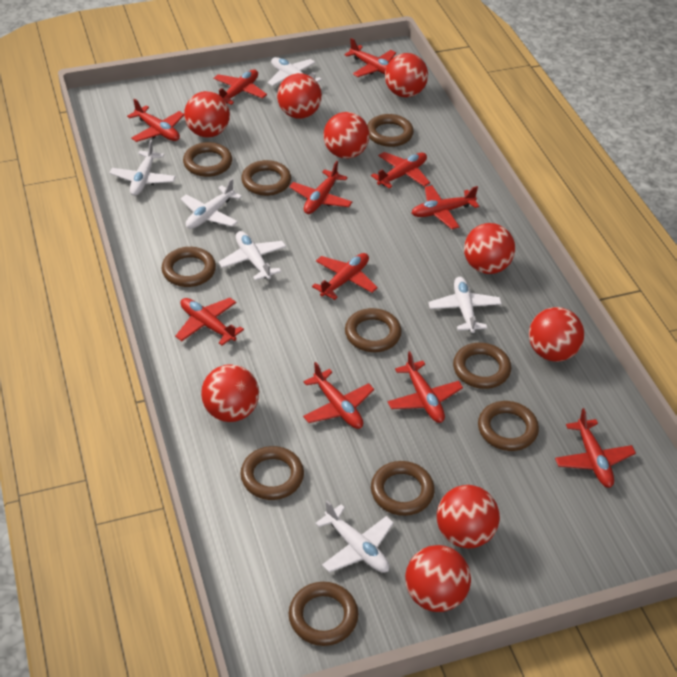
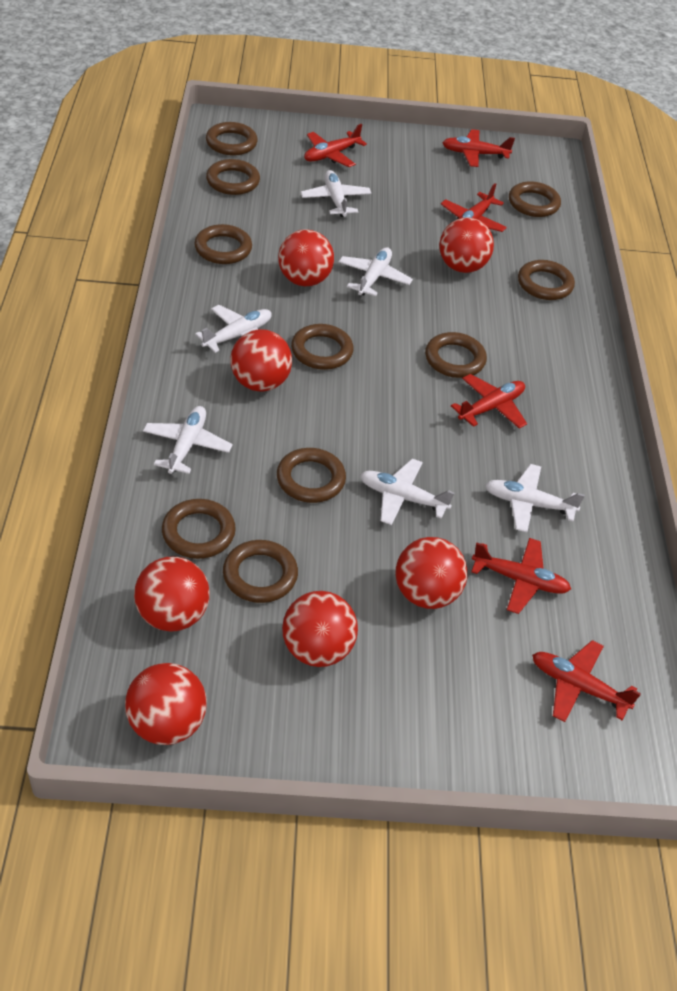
red ball: [184,91,230,138] [201,364,259,422] [277,73,322,119] [324,112,369,159] [385,53,428,97] [405,545,471,612] [437,485,500,548] [464,223,515,274] [529,307,584,362] = 9 -> [125,663,207,745] [134,557,210,632] [230,329,292,392] [278,229,334,286] [282,591,358,667] [396,537,468,609] [439,217,494,273] = 7
red plane: [127,98,184,142] [175,298,244,346] [213,69,267,105] [289,161,352,214] [303,362,374,429] [312,253,378,300] [344,38,396,77] [371,152,430,189] [388,351,463,423] [411,185,479,229] [555,408,636,488] = 11 -> [304,124,367,167] [441,183,507,232] [442,129,515,167] [451,374,527,429] [471,538,571,614] [532,640,641,722] = 6

